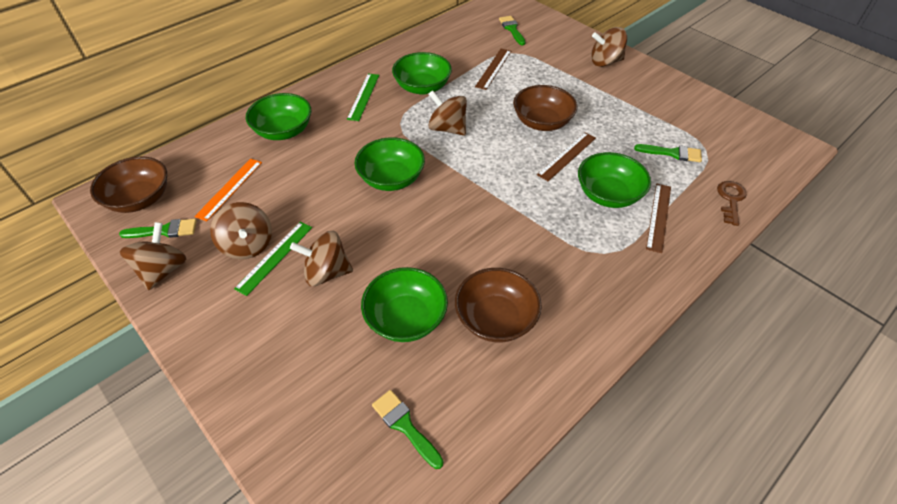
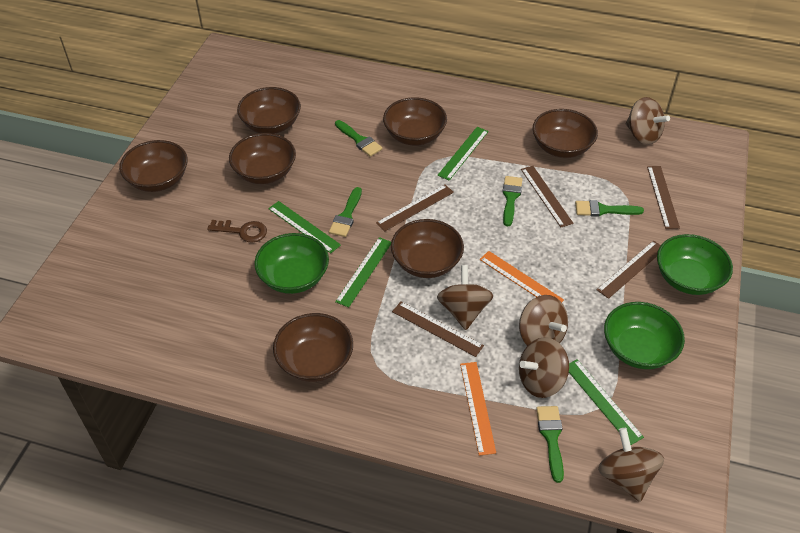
brown bowl: [90,156,167,213] [455,268,542,342] [513,85,577,131] = 3 -> [119,140,188,192] [229,133,296,184] [237,87,301,134] [273,313,353,382] [383,97,447,146] [391,219,464,278] [533,109,598,158] = 7
brown ruler: [475,49,511,90] [537,132,596,181] [646,184,671,253] = 3 -> [376,184,454,232] [392,301,484,357] [521,166,574,227] [596,241,661,299] [647,166,680,229] = 5
green bowl: [246,93,311,140] [354,137,425,191] [361,267,448,342] [392,52,452,95] [578,152,651,208] = 5 -> [254,233,329,294] [604,302,685,369] [657,234,733,295] = 3
green brush: [119,219,197,238] [372,390,444,469] [499,16,526,45] [634,144,702,162] = 4 -> [329,187,362,237] [335,120,383,157] [503,176,522,226] [536,406,564,483] [575,200,644,217] = 5
green ruler: [234,222,312,296] [347,74,379,121] = 2 -> [268,201,341,253] [335,237,391,308] [437,127,489,181] [569,359,644,445] = 4
orange ruler: [194,158,262,222] = 1 -> [460,362,496,456] [480,251,564,303] = 2

